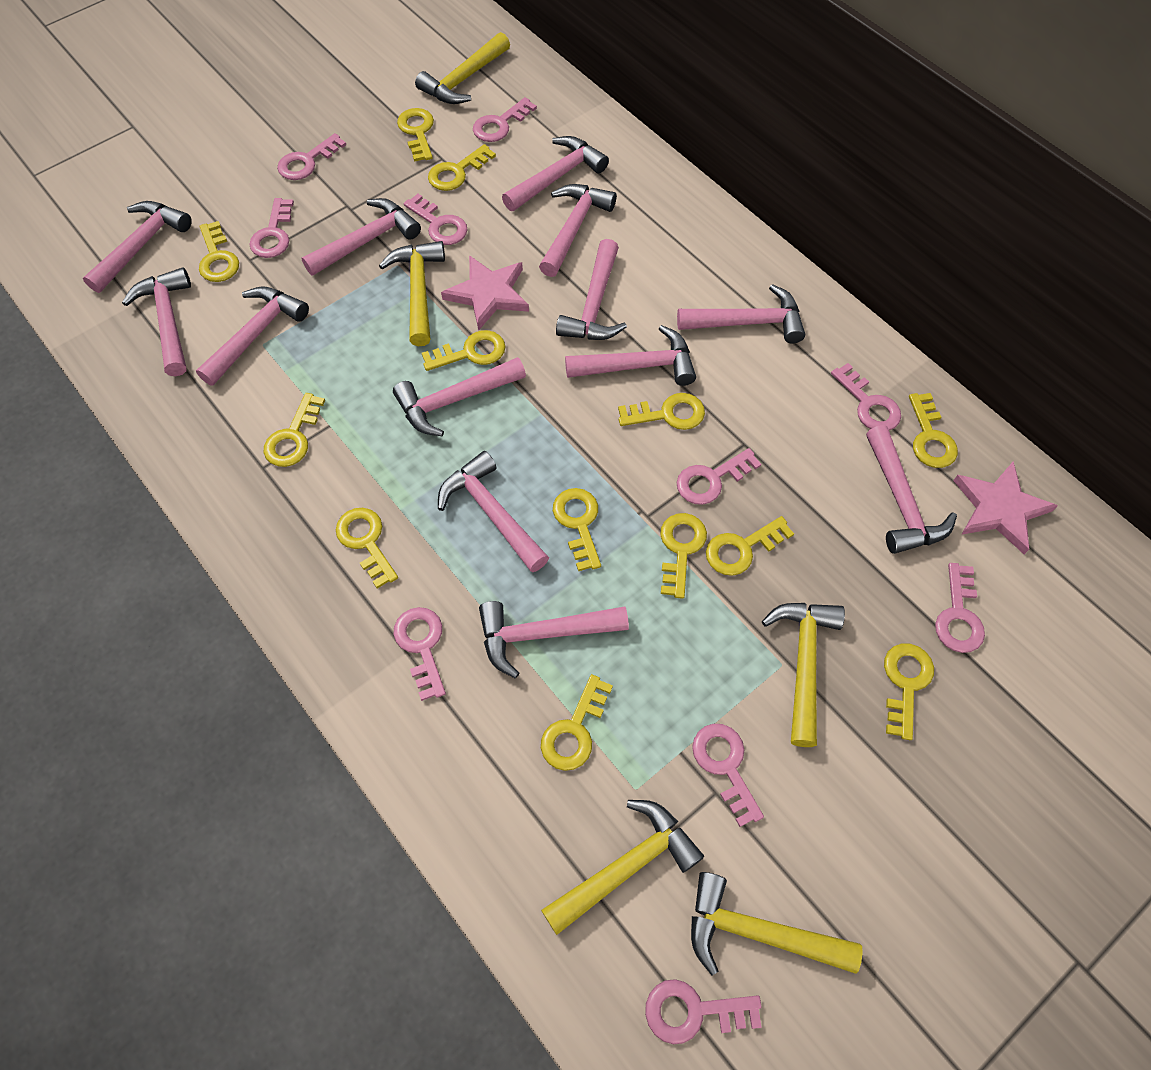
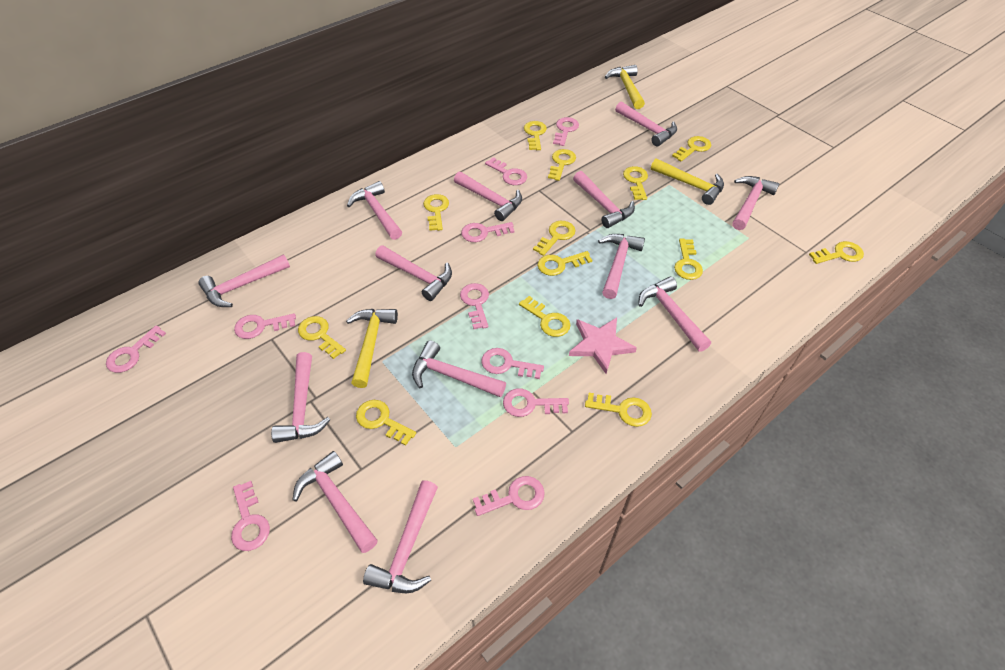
pink star: [441,255,529,331] [953,462,1058,554] = 2 -> [569,318,637,374] = 1
yellow hammer: [379,241,445,346] [415,32,510,104] [541,800,704,935] [691,872,863,976] [762,603,845,747] = 5 -> [346,309,398,388] [605,65,645,109] [651,158,724,205] = 3

